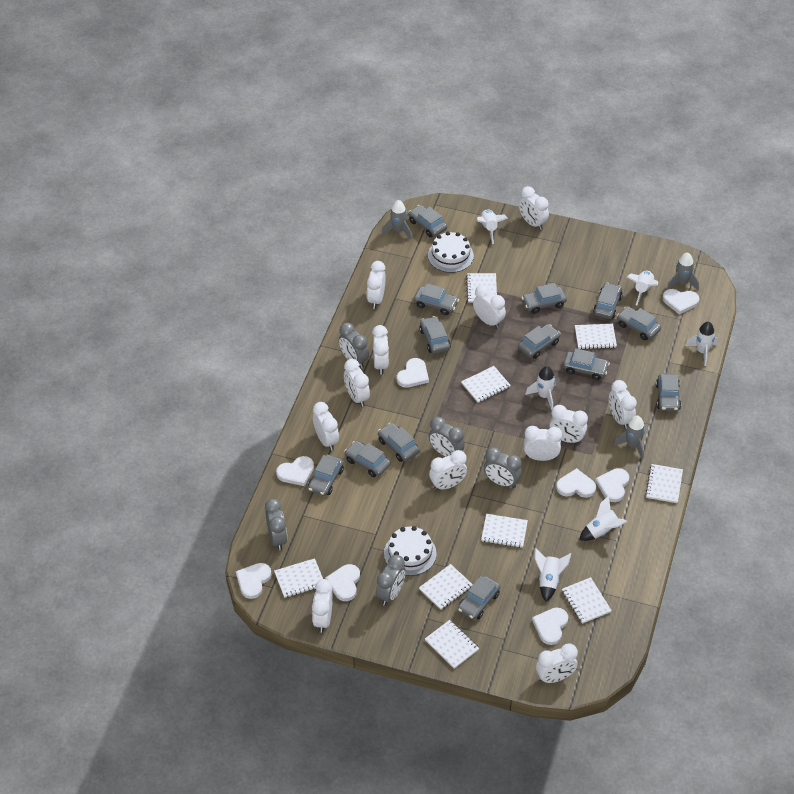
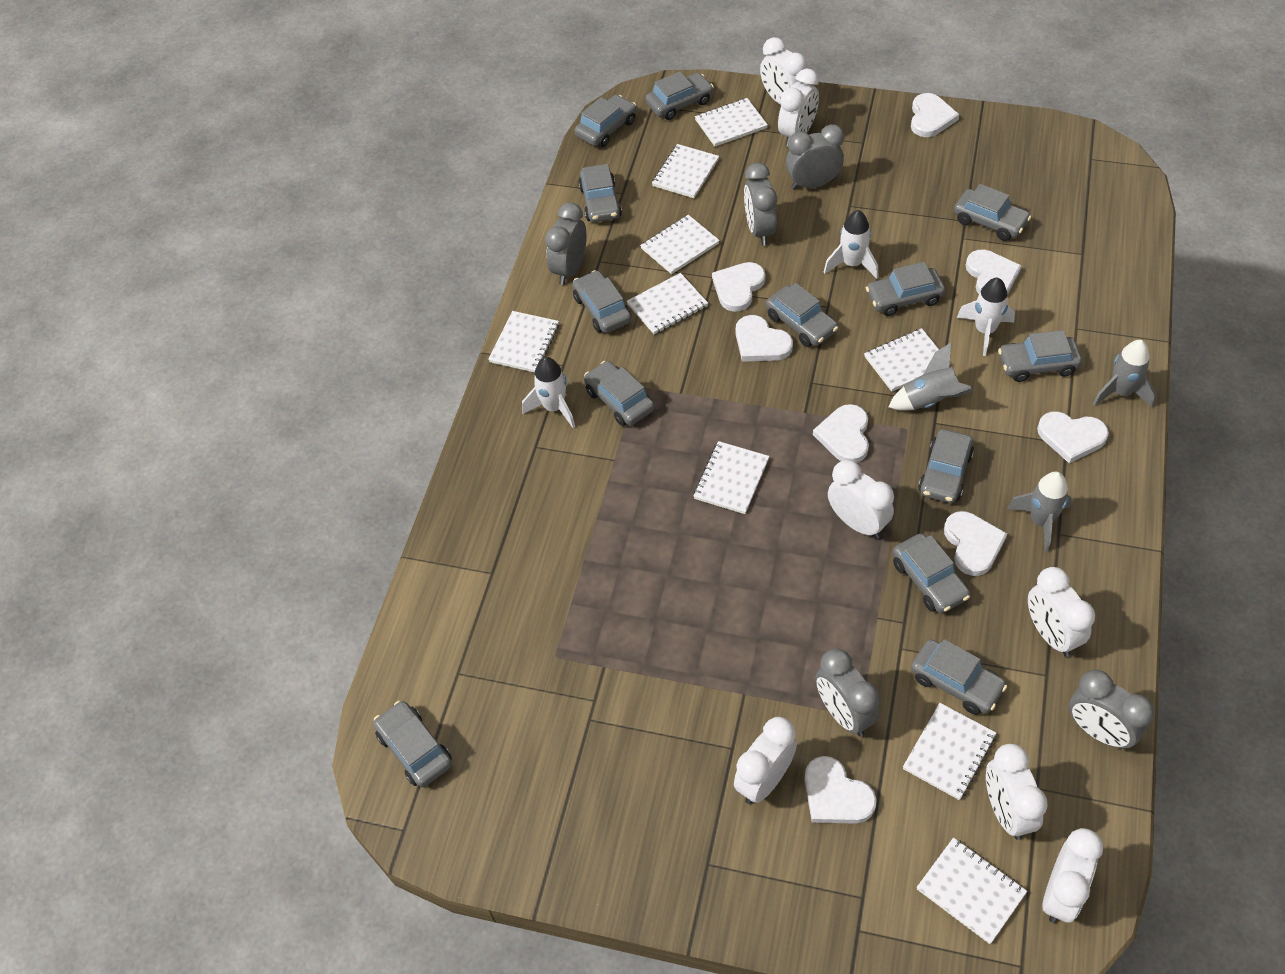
white cake: [384,526,437,576] [428,232,474,273] = 2 -> none = 0
white clock: [312,579,333,633] [313,402,339,451] [344,359,370,407] [367,261,386,309] [372,325,389,375] [429,450,467,491] [473,285,506,329] [519,186,549,230] [524,426,562,461] [536,643,578,683] [549,405,588,444] [609,380,637,429] = 12 -> [734,717,797,804] [760,37,807,104] [778,69,819,147] [828,460,894,539] [986,744,1048,840] [1028,567,1095,657] [1042,828,1103,923] = 7
white rocket: [476,209,508,244] [525,366,556,410] [535,548,571,602] [579,496,627,541] [627,271,658,305] [685,322,718,366] = 6 -> [522,357,575,428] [824,210,878,279] [957,277,1015,356] = 3

